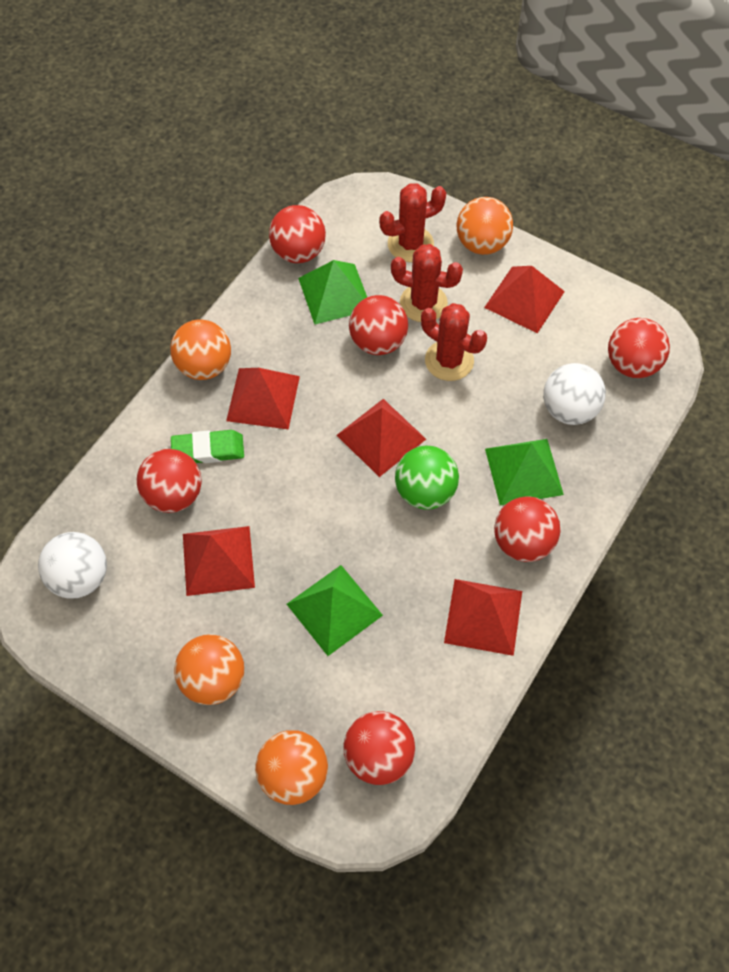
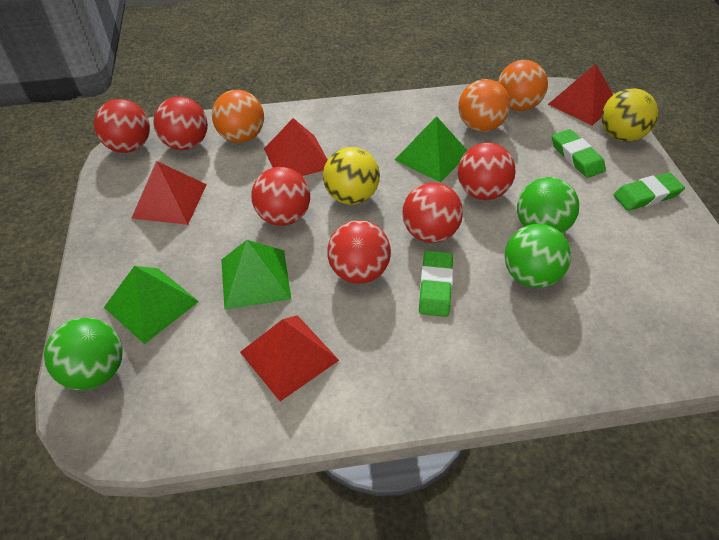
green ball: [395,446,459,510] = 1 -> [44,318,123,390] [504,224,571,288] [517,177,579,233] = 3
green eraser: [171,430,244,463] = 1 -> [419,251,453,317] [552,129,606,178] [614,173,685,211] = 3
orange ball: [171,319,231,380] [174,634,244,705] [255,730,328,805] [457,197,513,255] = 4 -> [212,90,264,143] [458,79,510,132] [498,60,548,111] = 3
red cactus: [379,183,446,262] [391,244,463,322] [421,303,487,381] = 3 -> none = 0
red pyramid: [183,526,255,596] [226,368,300,430] [337,399,426,477] [444,579,522,656] [484,266,565,333] = 5 -> [132,161,207,225] [240,315,339,401] [264,118,328,176] [548,64,613,125] = 4
white ball: [38,532,107,599] [543,363,606,425] = 2 -> none = 0
yellow ball: none = 0 -> [323,147,380,205] [602,88,658,142] = 2

